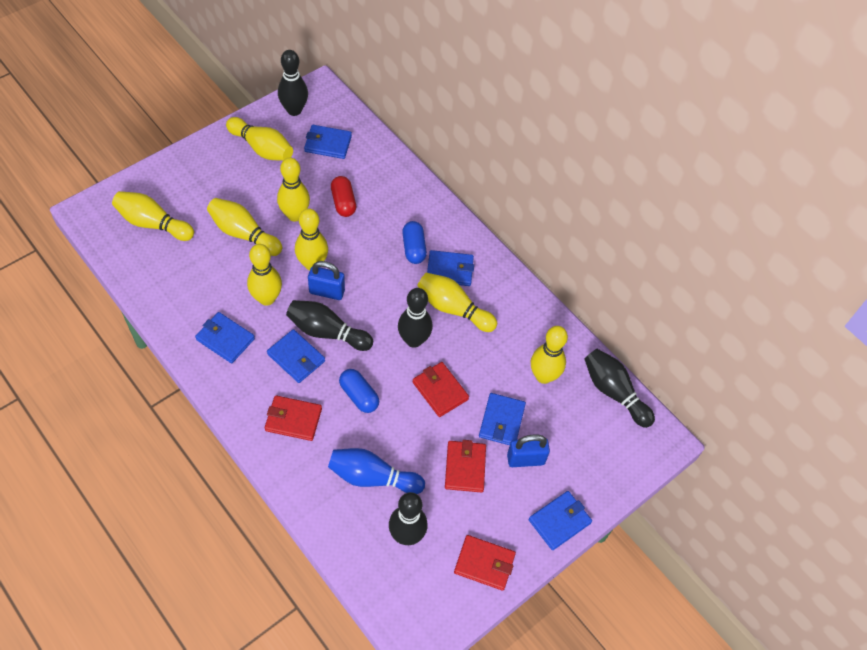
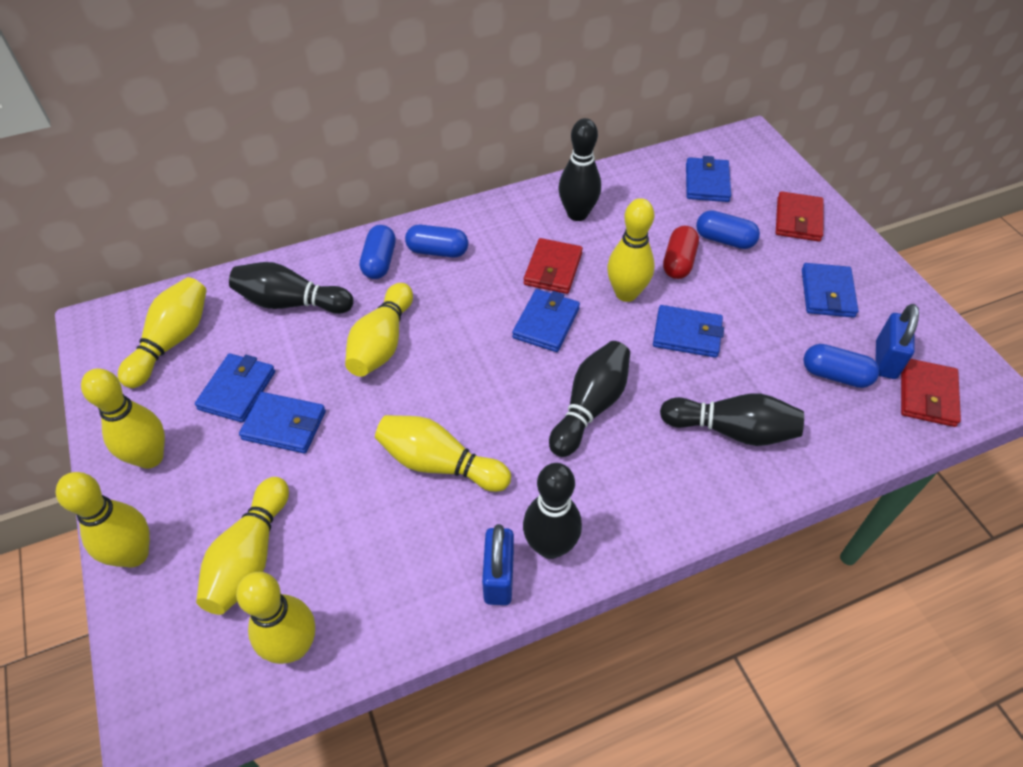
blue bowling pin: [328,448,425,494] = 1 -> none = 0
blue capsule: [339,369,379,413] [402,221,427,264] = 2 -> [360,225,396,279] [405,225,468,258] [696,210,760,249] [803,344,879,388] = 4
red wallet: [265,395,322,441] [413,362,469,417] [445,440,486,493] [454,535,516,591] = 4 -> [524,238,583,294] [776,191,824,242] [901,359,961,427] = 3

